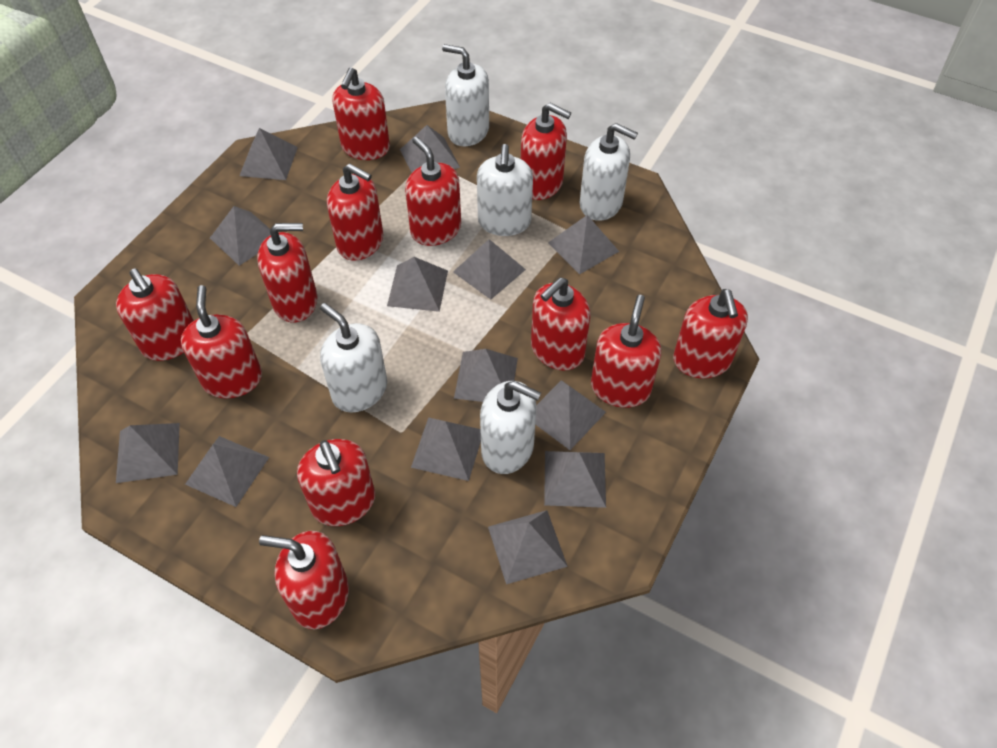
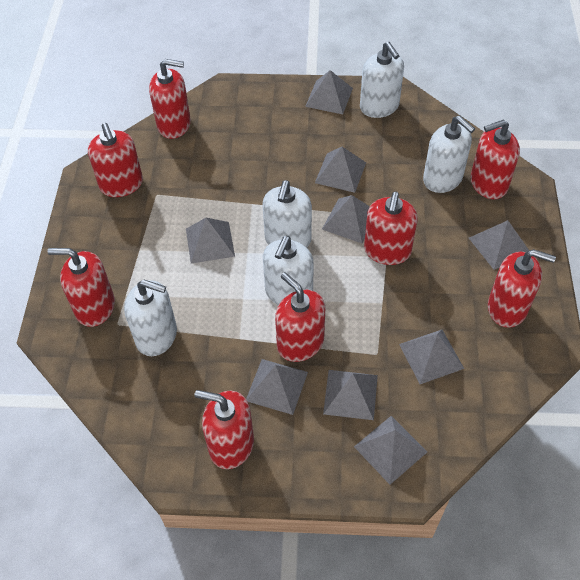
grey pyramid: [116,423,180,483] [185,436,269,507] [210,206,271,266] [239,128,298,180] [387,257,448,312] [400,125,460,173] [411,417,481,481] [453,239,526,299] [454,349,518,402] [488,510,568,584] [535,380,606,450] [544,451,606,508] [548,215,619,275] = 13 -> [186,218,235,264] [246,359,308,415] [305,70,353,114] [315,147,366,193] [322,195,370,243] [323,370,378,420] [354,416,427,484] [399,330,464,384] [469,220,529,270] = 9
red soap dispenser: [116,269,194,361] [181,285,262,398] [257,223,317,322] [259,531,349,629] [297,439,375,526] [327,164,383,261] [332,67,390,160] [405,137,461,246] [521,103,571,200] [531,277,591,371] [591,295,661,408] [673,289,748,378] = 12 -> [47,248,115,327] [88,123,143,197] [149,59,191,139] [195,390,254,469] [275,272,325,362] [364,192,418,265] [471,119,520,199] [488,249,556,328] = 8

